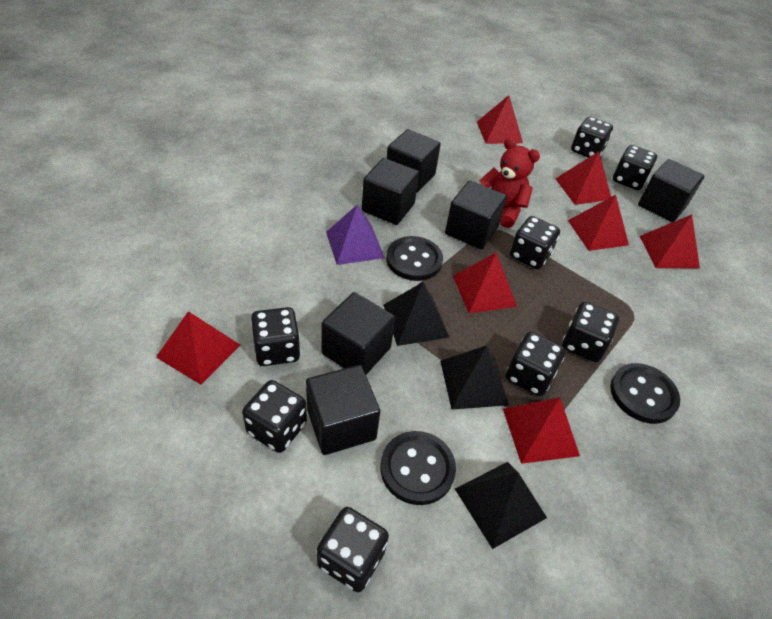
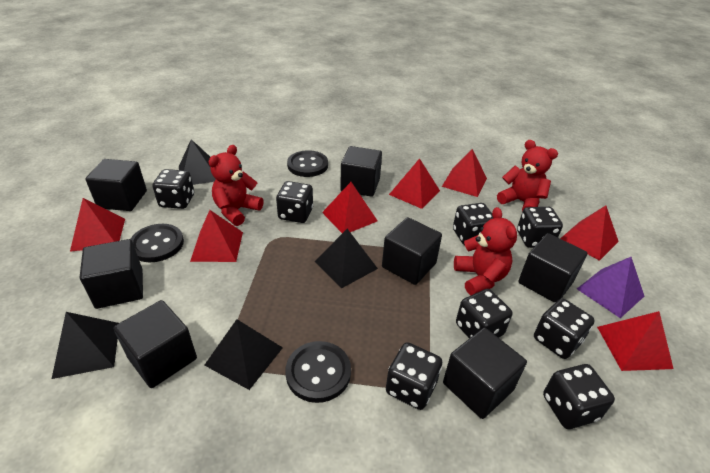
black cube: [306,365,380,455] [322,292,395,375] [362,158,419,225] [386,129,441,192] [445,181,507,249] [638,159,704,222] = 6 -> [80,239,143,309] [85,159,147,211] [114,300,197,388] [340,146,382,197] [382,217,442,285] [443,328,527,419] [518,233,587,303] = 7
black pyramid: [383,282,450,346] [440,345,509,410] [455,462,547,549] = 3 -> [52,312,119,379] [179,139,216,185] [205,319,283,390] [315,229,378,289] = 4
red teddy bear: [479,138,540,228] = 1 -> [209,145,264,226] [454,207,517,295] [497,140,558,212] = 3

